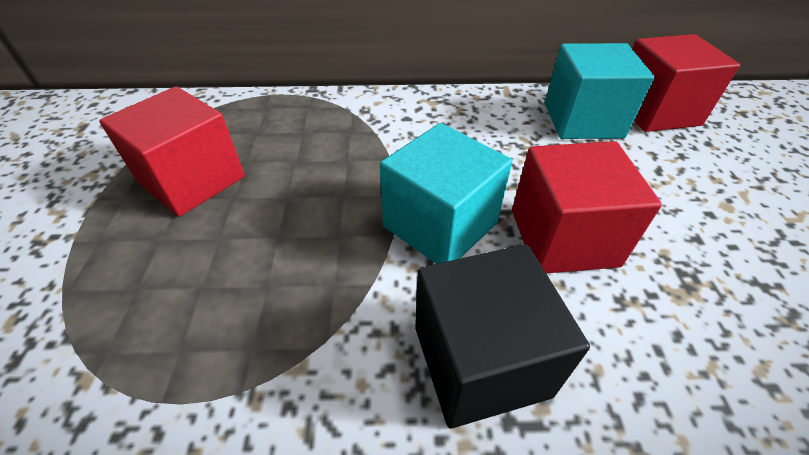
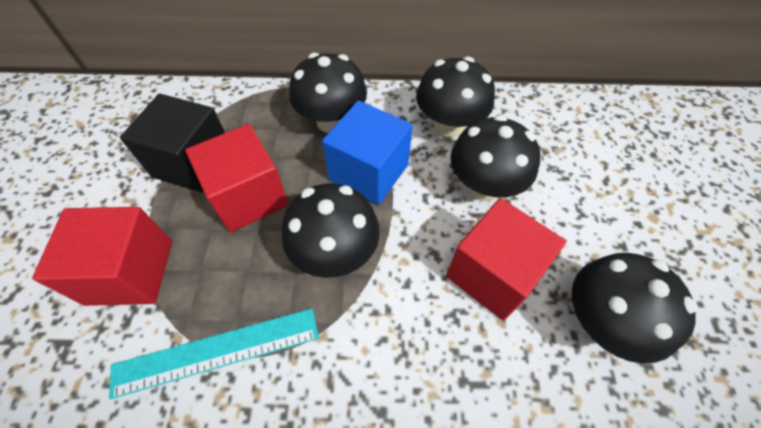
black mushroom: none = 0 -> [282,183,380,278] [289,53,367,133] [416,57,495,138] [450,115,540,201] [572,253,697,364] = 5
blue cube: none = 0 -> [322,101,413,205] = 1
turquoise cube: [380,123,512,264] [545,43,655,139] = 2 -> none = 0
turquoise ruler: none = 0 -> [109,308,319,399] = 1

